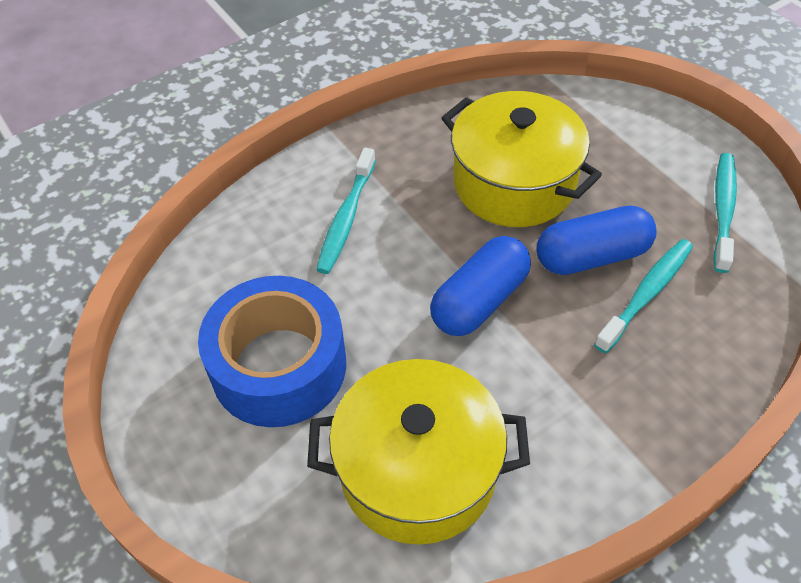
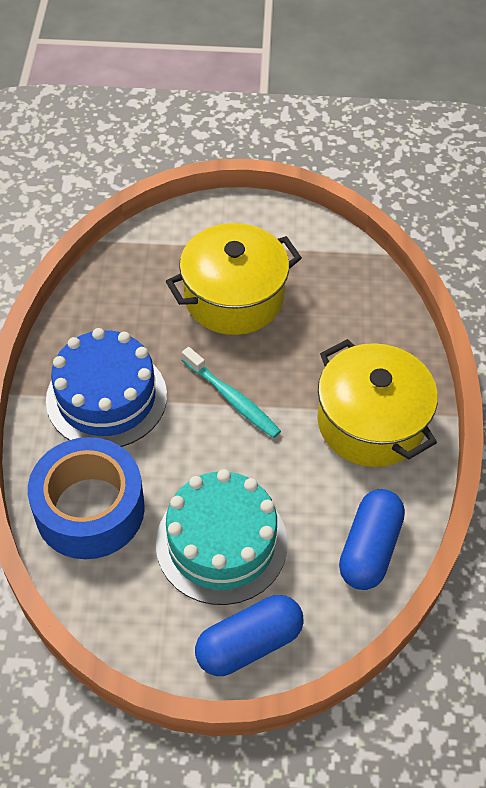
blue cake: none = 0 -> [46,328,167,447] = 1
turquoise cake: none = 0 -> [156,469,287,605] = 1
turquoise toothbrush: [316,148,376,274] [594,239,693,353] [713,153,737,273] = 3 -> [182,347,281,438] = 1

